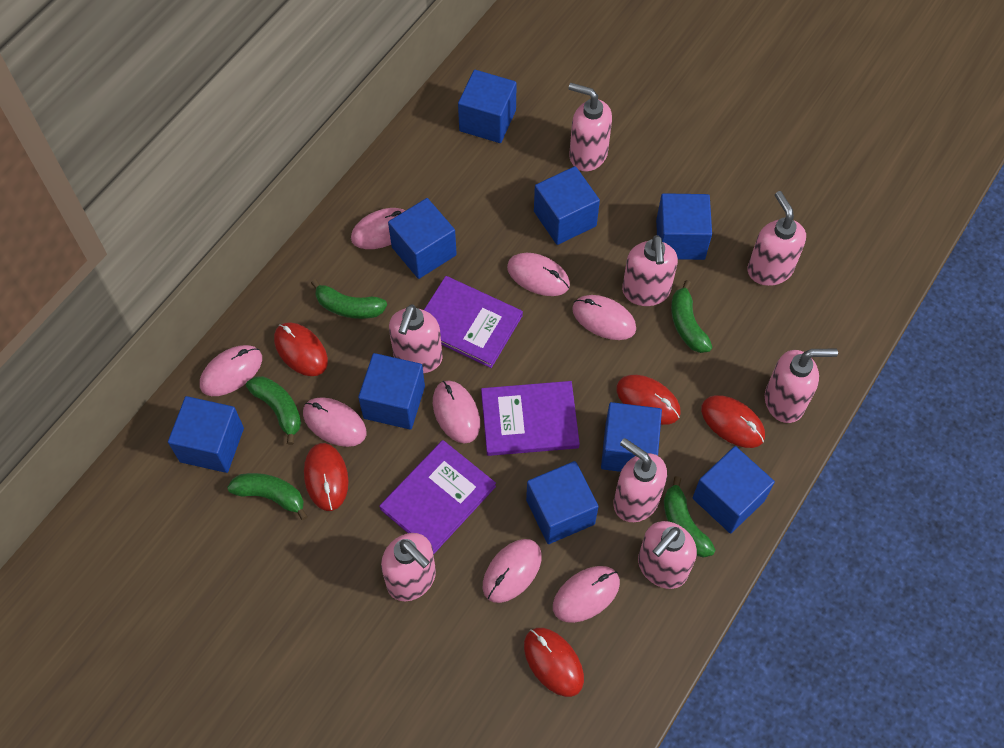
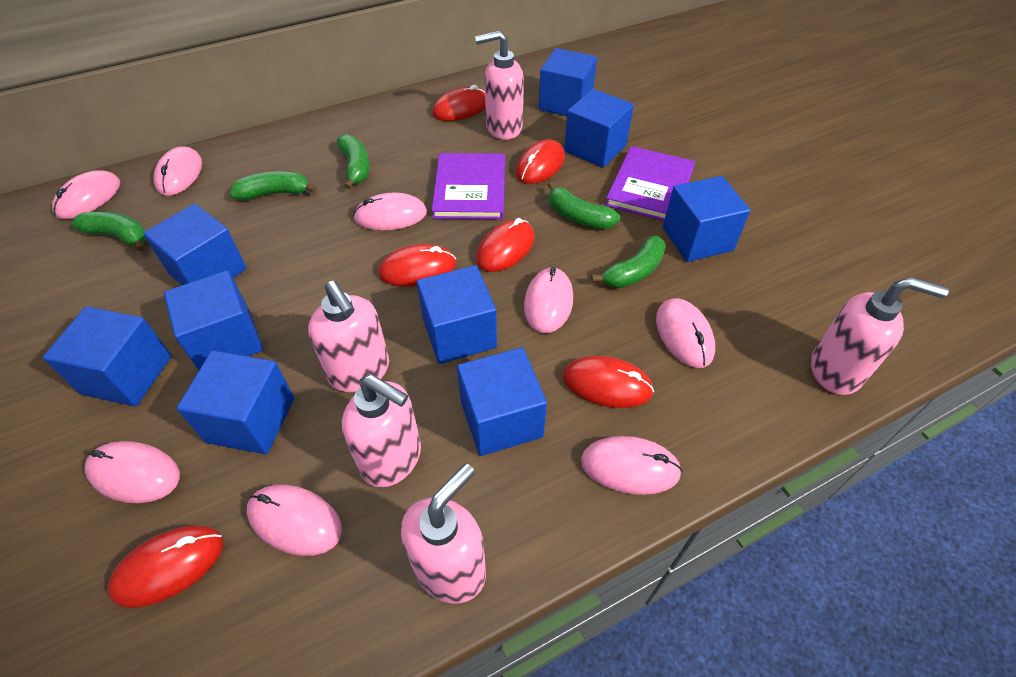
pink soap dispenser: [381,533,436,601] [389,305,443,373] [569,83,612,171] [614,438,667,522] [622,235,678,306] [638,521,697,589] [748,191,806,286] [765,349,838,423] = 8 -> [308,281,389,392] [342,375,421,487] [401,463,486,604] [475,30,524,140] [811,277,949,395] = 5
purple book: [379,440,496,554] [424,276,523,368] [481,381,580,456] = 3 -> [431,153,505,219] [605,146,695,221] = 2
red mouse: [274,322,328,376] [304,443,349,511] [524,628,584,697] [616,375,681,425] [701,395,765,448] = 5 -> [107,525,223,608] [378,244,456,286] [432,85,485,121] [476,218,535,272] [516,139,565,184] [563,356,654,408] = 6

